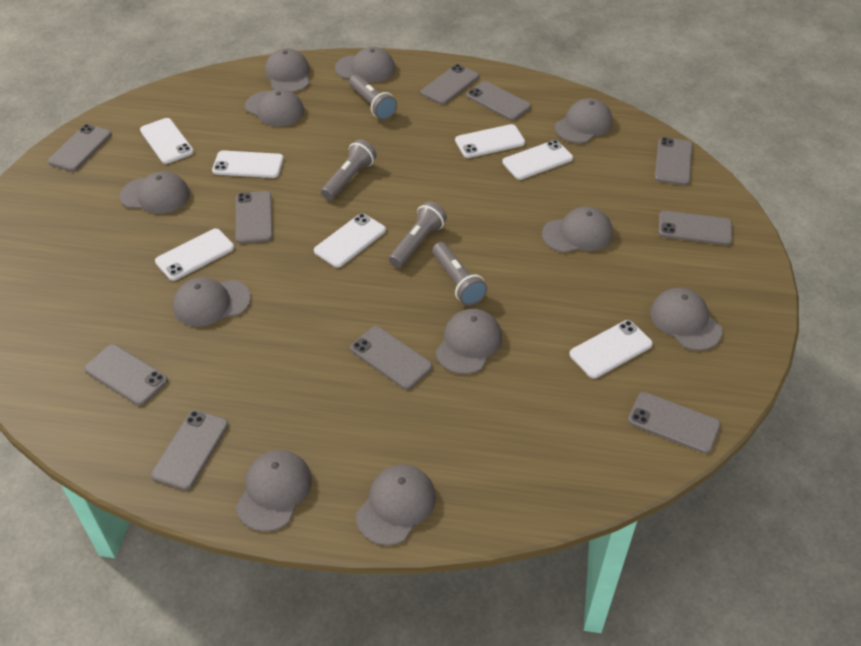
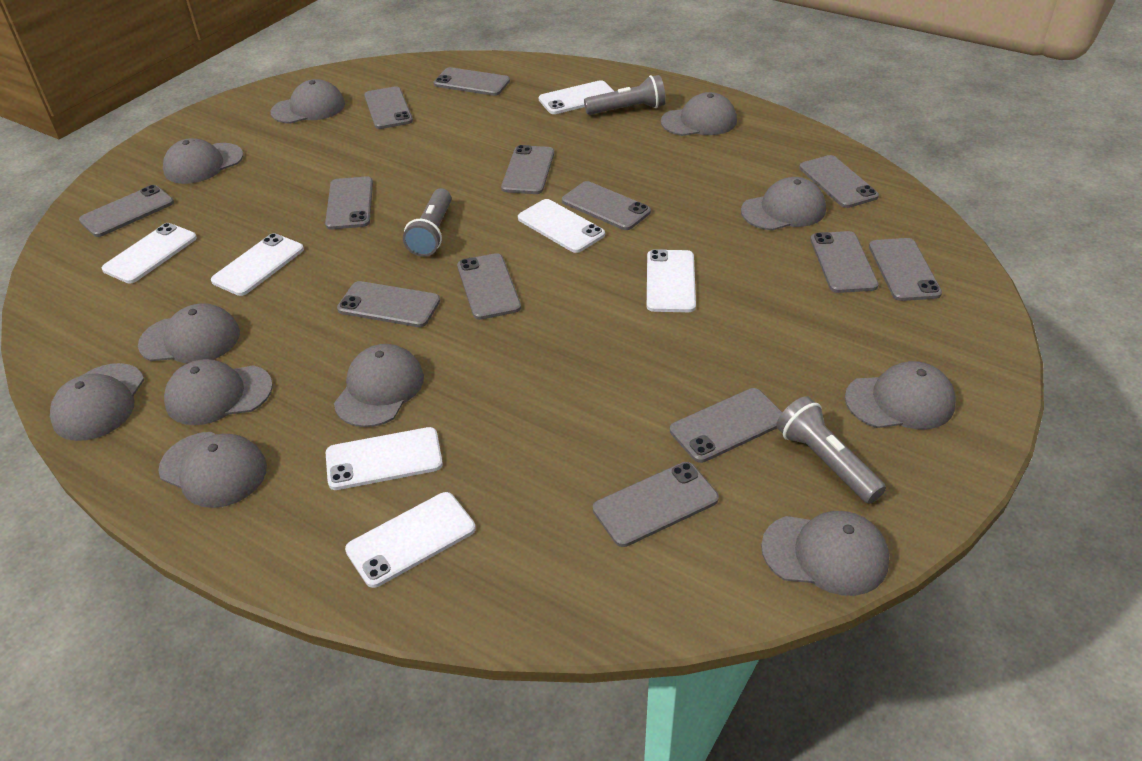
grey flashlight: [321,139,377,200] [349,75,397,120] [389,201,447,268] [432,242,488,306] = 4 -> [403,188,451,257] [584,75,666,115] [776,396,886,504] = 3
grey phone: [48,124,112,171] [84,344,168,406] [151,410,228,490] [236,191,273,243] [350,326,432,389] [421,64,479,104] [466,81,531,121] [628,392,721,454] [655,137,692,185] [658,211,732,245] = 10 -> [79,185,174,237] [325,176,373,230] [337,281,440,327] [364,86,413,129] [433,67,510,96] [457,253,521,320] [501,145,554,194] [562,181,651,230] [593,462,719,547] [670,388,782,463] [799,155,879,208] [810,231,879,293] [869,238,942,301] = 13

